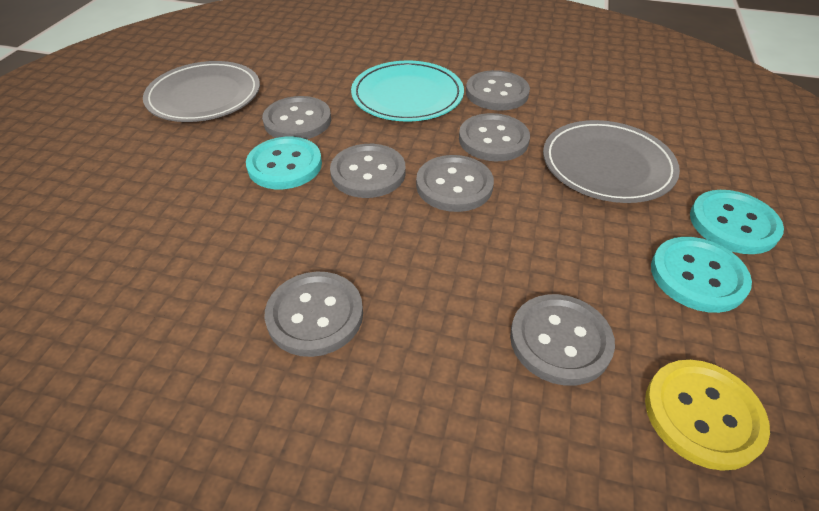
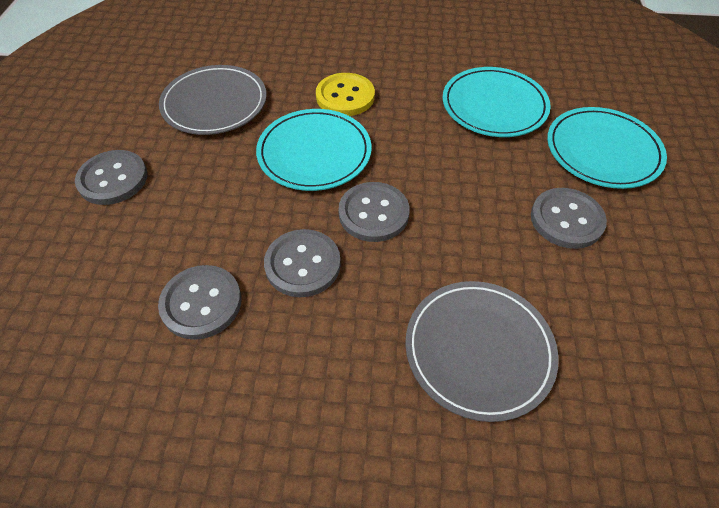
grey button: [262,96,331,139] [265,272,363,357] [330,144,406,198] [416,155,494,212] [459,113,530,161] [466,70,530,111] [510,294,615,386] = 7 -> [75,150,148,205] [158,265,242,340] [264,229,341,297] [338,182,410,242] [531,188,607,249] = 5
turquoise button: [246,137,322,189] [651,237,752,313] [690,190,784,254] = 3 -> none = 0
turquoise plate: [351,61,464,122] = 1 -> [256,109,371,191] [443,67,551,137] [547,107,667,189] = 3

